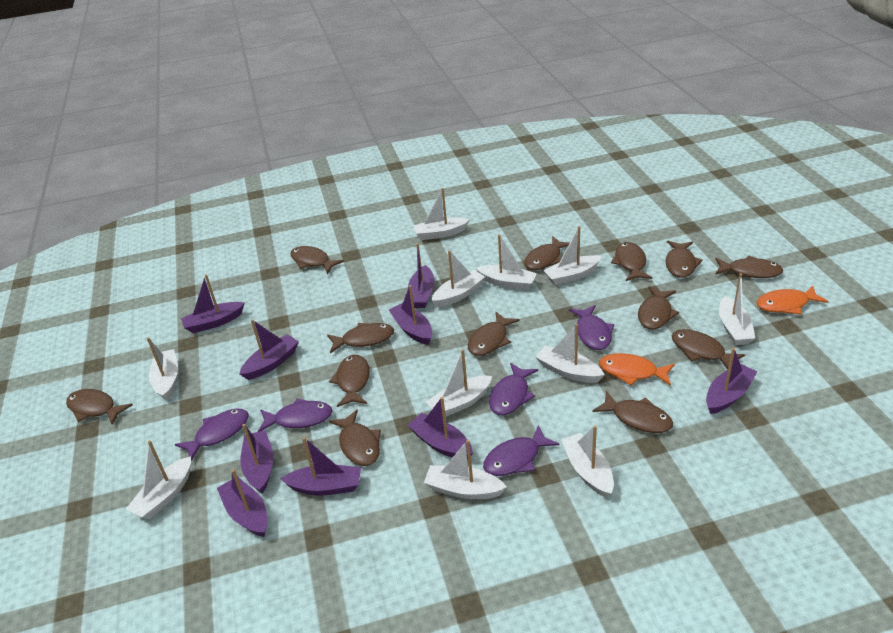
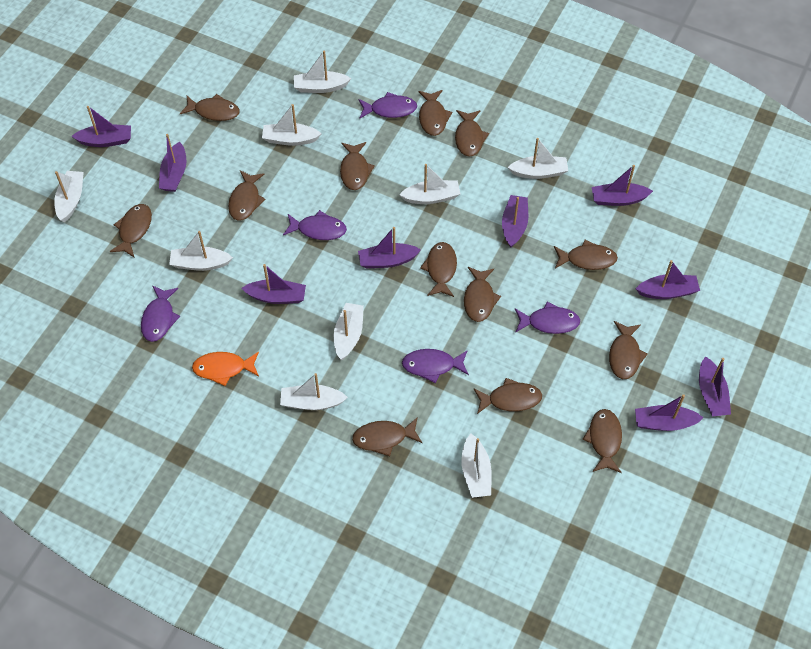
orange fish: [599,353,675,386] [757,285,828,315] = 2 -> [192,352,259,386] = 1
white boat: [126,440,191,519] [147,337,178,400] [413,188,470,240] [424,440,507,499] [426,349,492,416] [431,250,485,307] [476,234,537,290] [535,324,605,383] [543,226,601,285] [561,426,614,498] [719,273,756,345] = 11 -> [54,171,84,222] [169,231,233,271] [262,104,321,146] [280,373,348,410] [294,50,351,93] [334,303,364,360] [399,164,460,204] [461,433,492,498] [508,138,568,179] = 9

